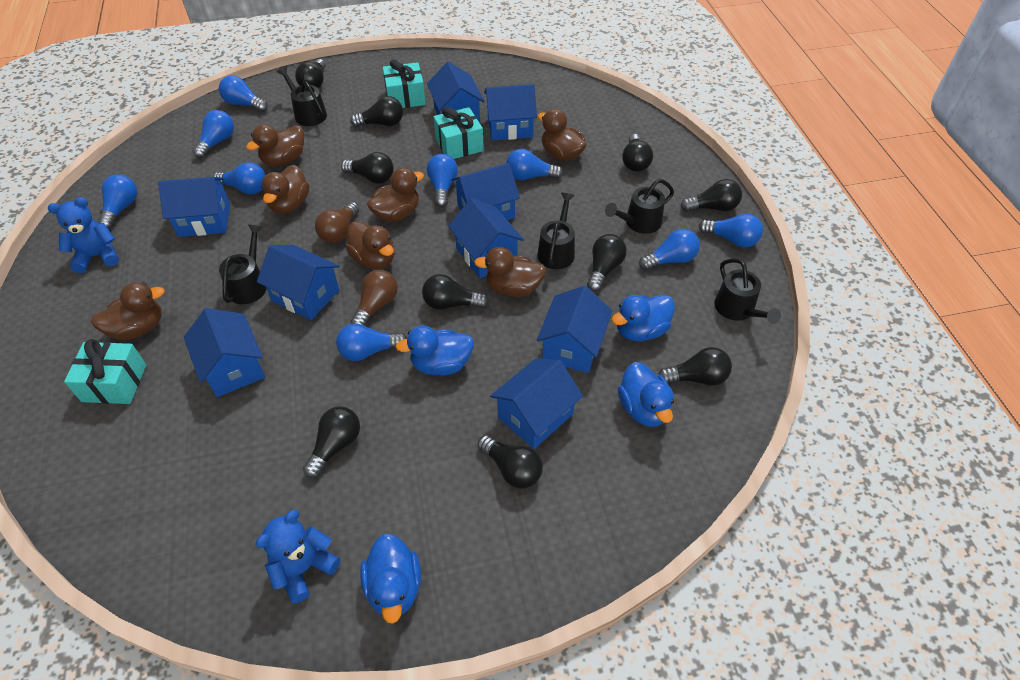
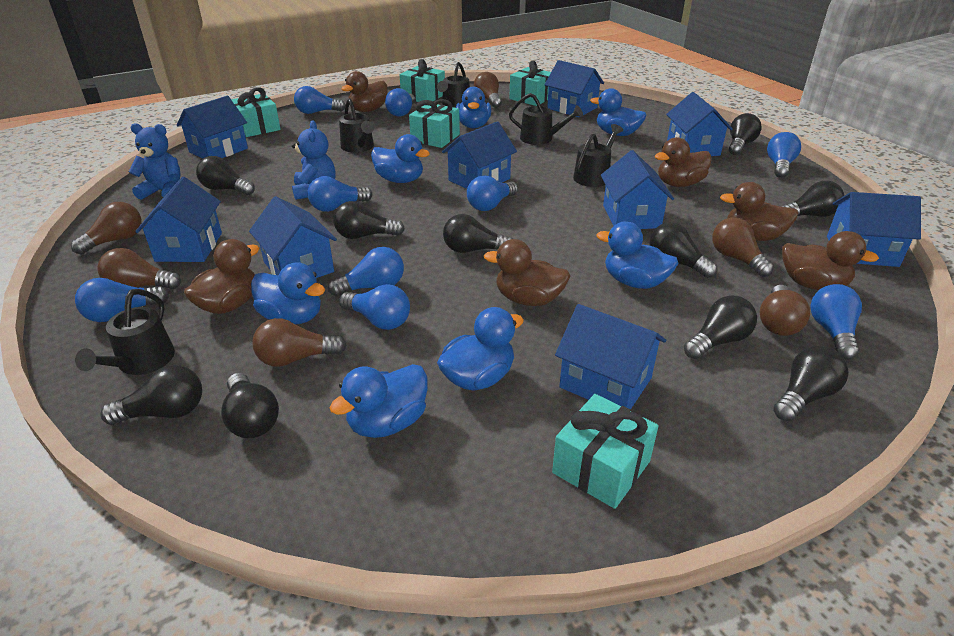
blue duck: [360,533,421,624] [396,325,474,375] [611,295,675,341] [617,362,674,427] = 4 -> [251,262,325,324] [329,364,428,438] [371,134,430,183] [437,307,524,391] [456,87,491,128] [590,88,647,136] [596,221,678,289] = 7
brown duck: [91,282,165,341] [246,124,304,166] [261,165,309,214] [346,221,394,269] [367,167,424,222] [474,247,546,297] [538,109,587,161] = 7 -> [184,239,259,314] [341,71,388,112] [484,239,570,306] [655,137,712,187] [720,182,798,241] [782,231,879,290] = 6
brown light bulb: [315,202,360,243] [350,270,398,326] = 2 -> [71,202,141,255] [97,248,181,289] [252,318,347,367] [474,72,502,108] [712,217,774,277] [760,285,810,336] = 6
turquoise gift: [64,339,146,404] [383,59,426,108] [434,107,484,159] = 3 -> [231,87,281,137] [400,59,445,102] [409,99,460,148] [509,61,551,106] [552,394,659,509] = 5

